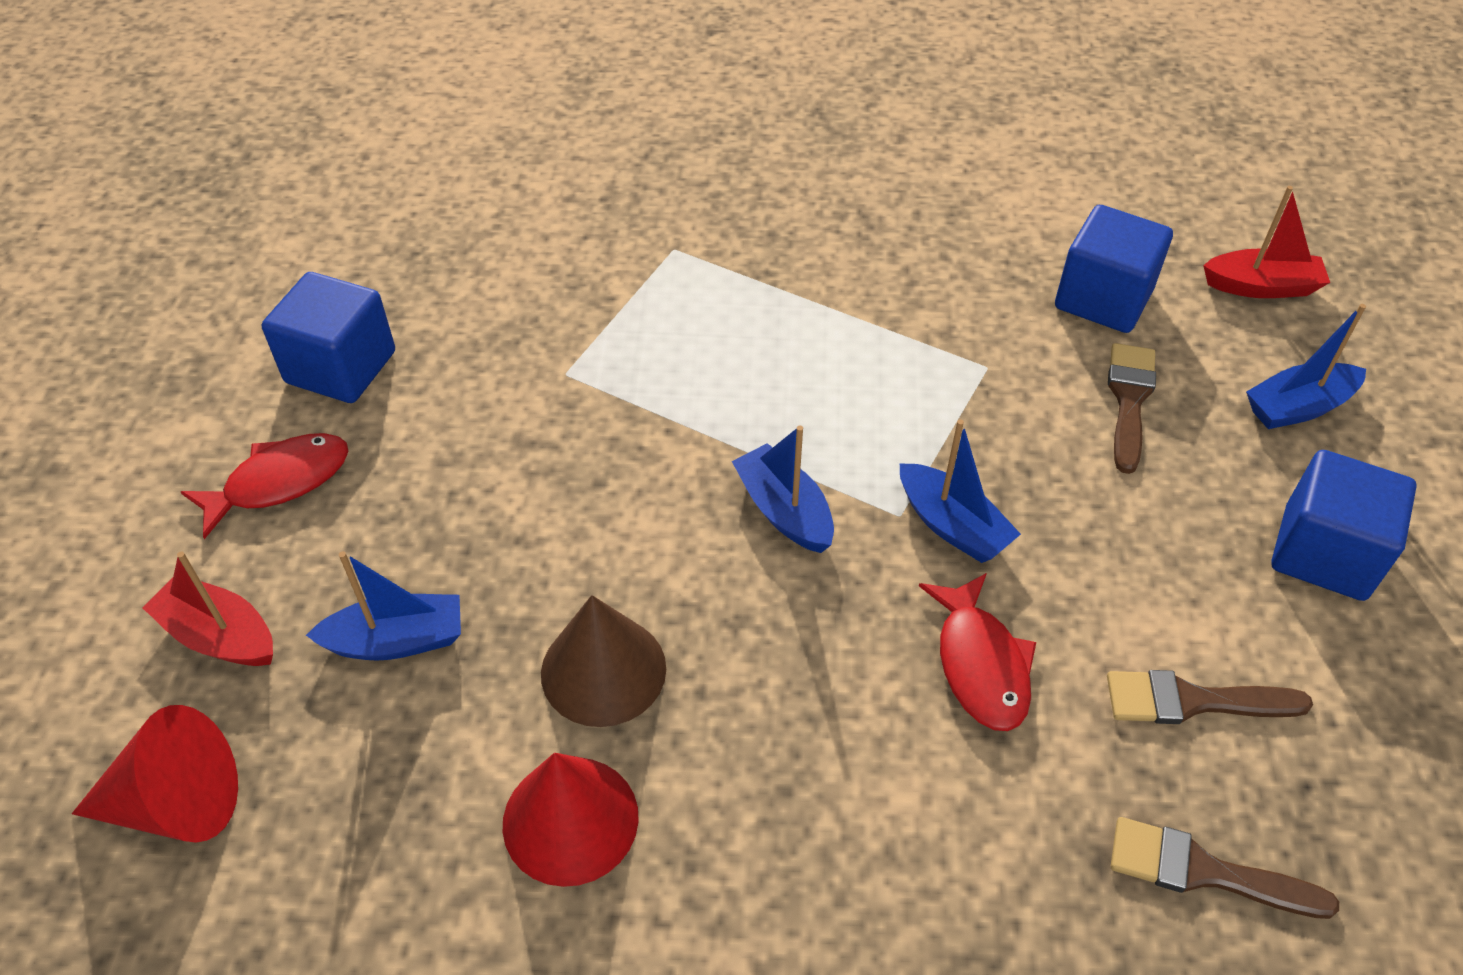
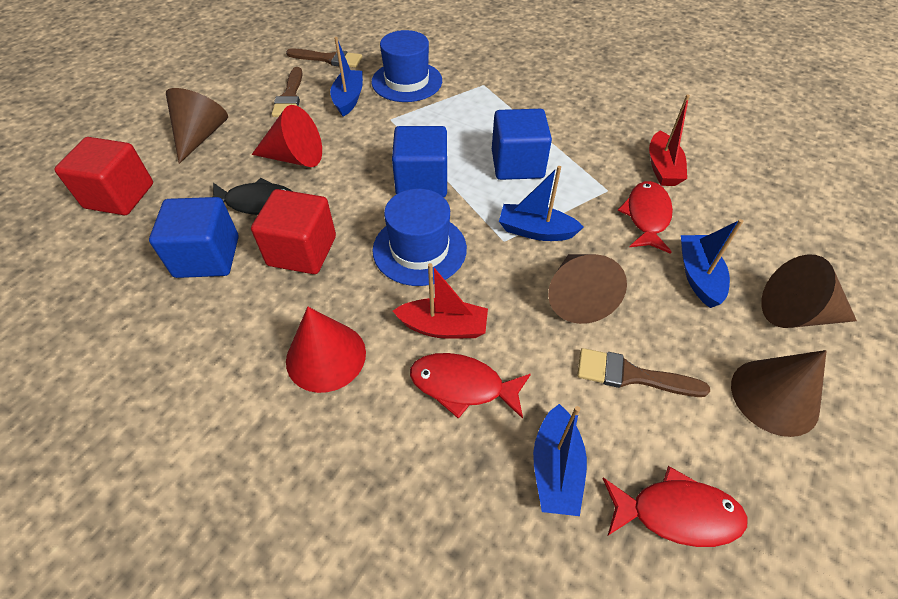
black fish: none = 0 -> [212,178,292,215] = 1
blue hat: none = 0 -> [371,30,442,102] [372,189,467,286] = 2
brown cone: [541,595,666,727] = 1 -> [166,88,228,164] [548,254,627,324] [731,350,827,437] [761,255,857,328] = 4
red cube: none = 0 -> [54,137,153,215] [251,189,336,274] = 2
red fish: [181,433,349,539] [919,573,1036,731] = 2 -> [410,353,531,419] [602,466,748,547] [618,181,673,254] = 3

